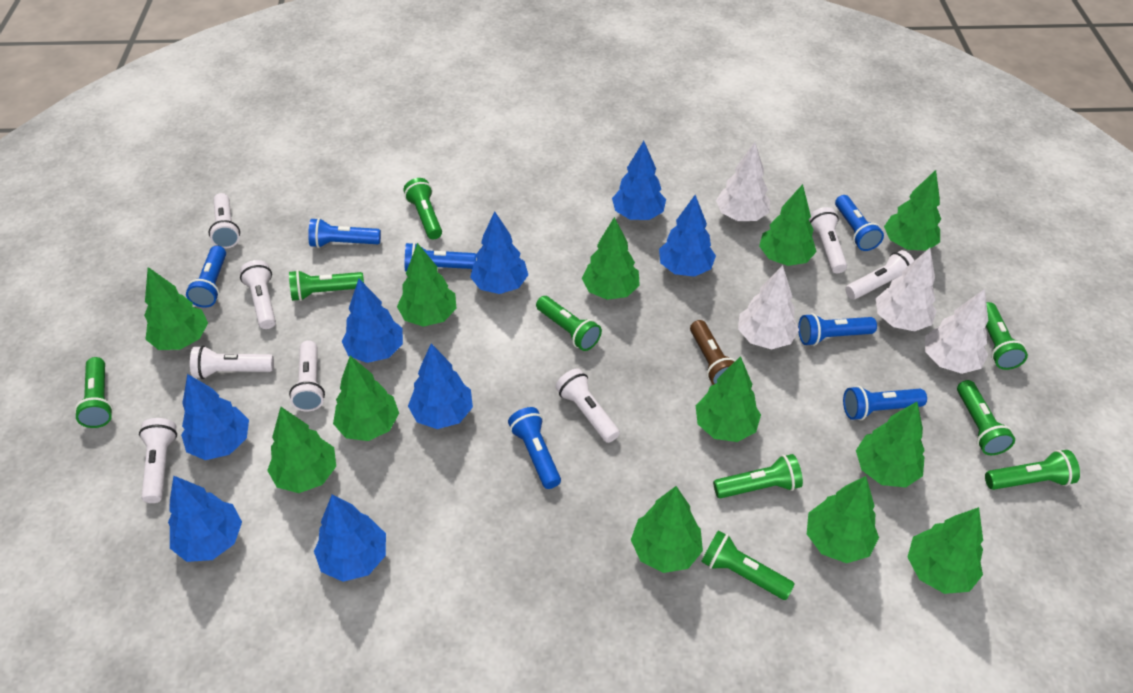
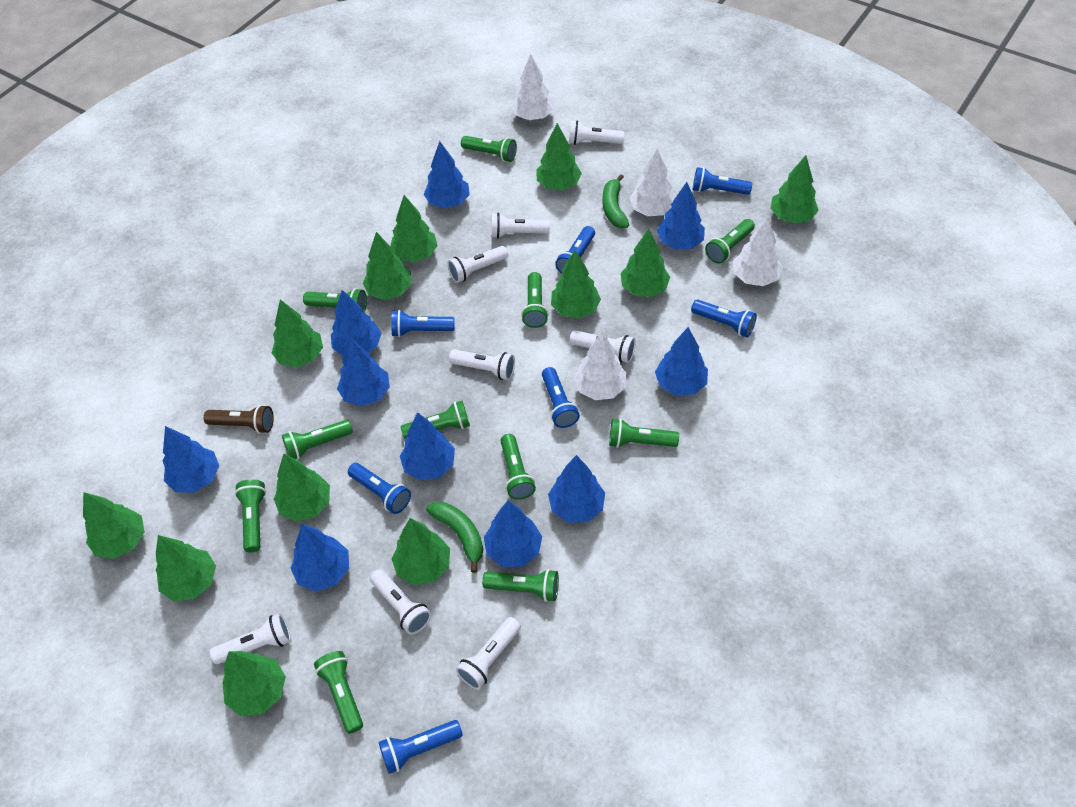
blue tree: [168,476,242,562] [181,374,249,460] [314,494,386,582] [342,279,403,363] [408,344,473,429] [470,211,528,294] [612,141,666,220] [659,195,716,277] = 8 -> [163,426,219,493] [291,524,349,591] [331,290,382,357] [337,338,390,406] [400,412,455,481] [424,141,470,208] [484,500,542,567] [548,455,605,523] [655,327,708,396] [657,182,705,250] = 10
green banana: none = 0 -> [426,502,483,573] [602,174,629,228] = 2
green flashlight: [74,357,113,428] [289,270,364,301] [403,178,442,239] [536,296,602,351] [701,530,795,600] [713,454,803,498] [957,380,1015,455] [985,450,1080,490] [986,302,1028,370] = 9 -> [235,479,266,552] [282,420,353,459] [303,288,367,312] [314,651,363,734] [401,401,470,439] [461,136,517,162] [482,569,559,602] [501,434,536,500] [521,272,549,328] [609,418,679,448] [705,219,755,264] = 11

